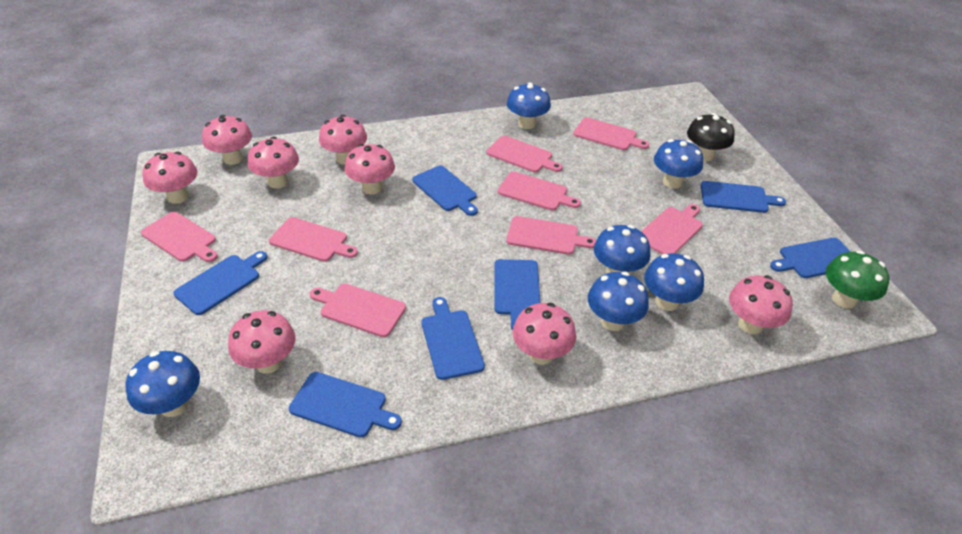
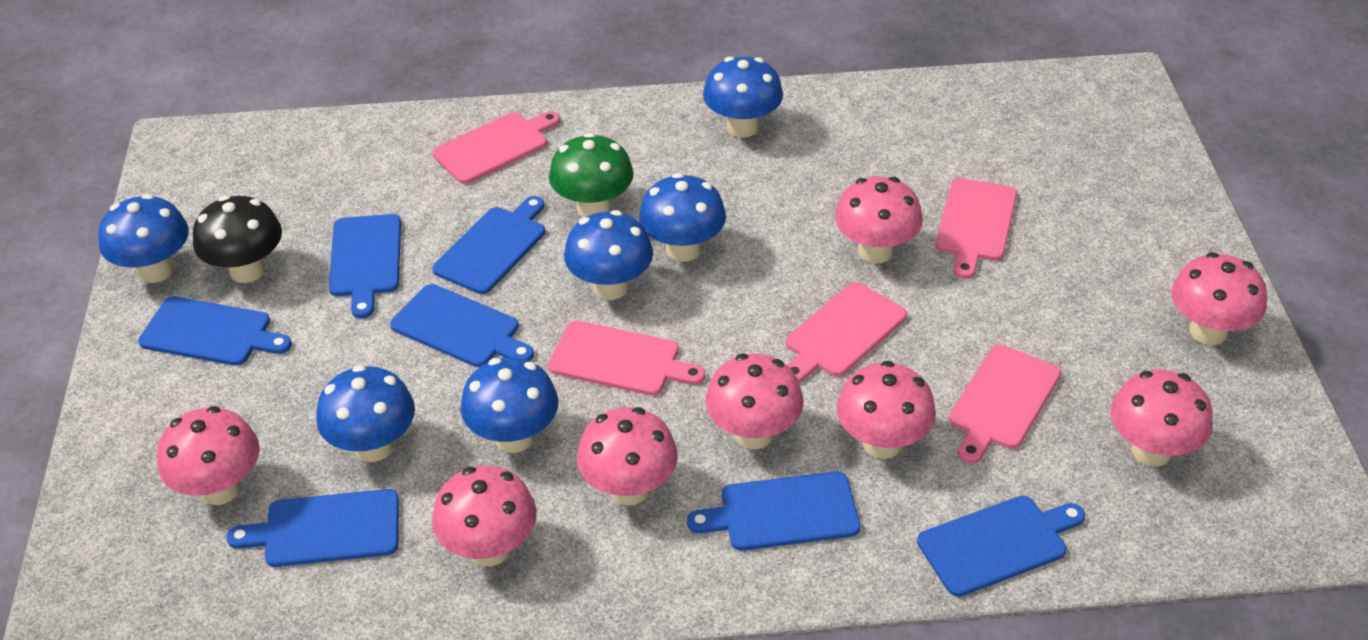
pink cutting board: [141,212,218,262] [269,217,358,262] [310,284,406,337] [486,136,563,172] [498,171,581,211] [506,216,596,255] [573,117,649,150] [641,204,703,254] = 8 -> [432,111,560,184] [548,321,705,395] [786,282,907,383] [936,178,1017,279] [949,345,1061,464] = 5

